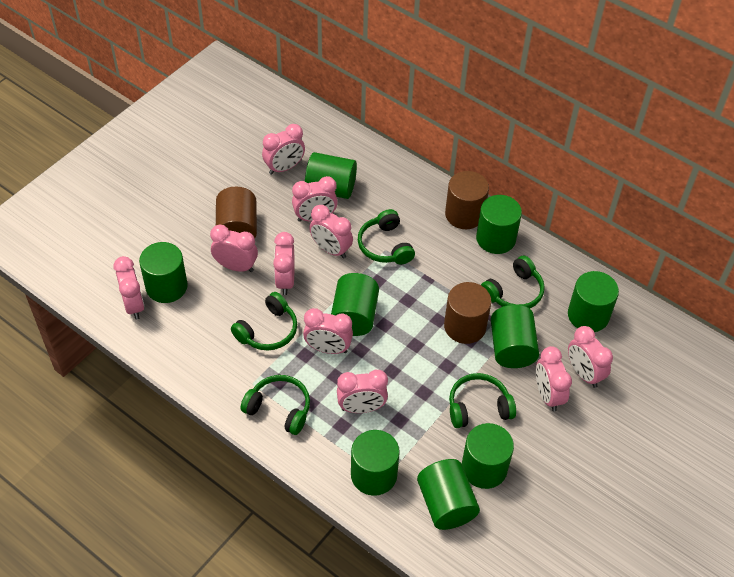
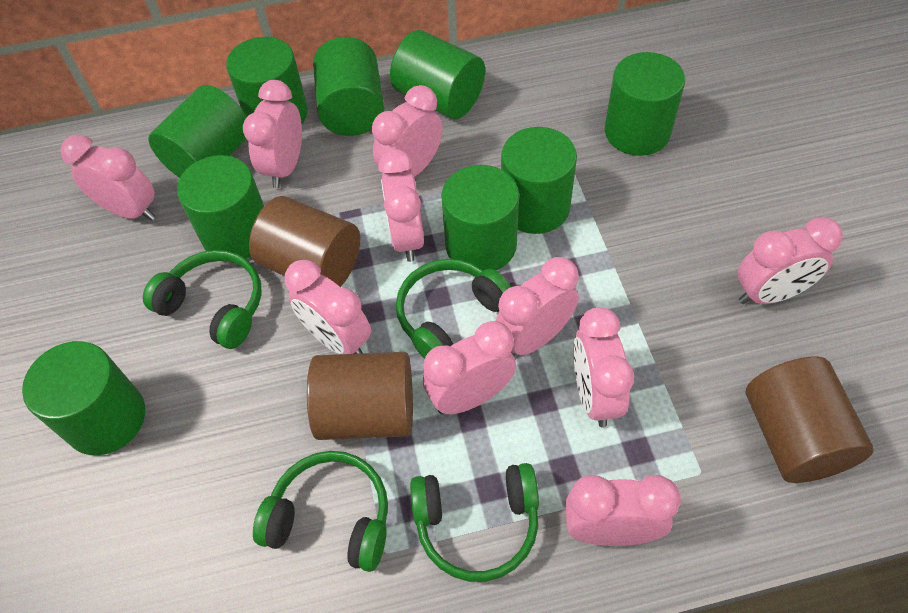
green headphones: [231,292,297,350] [241,375,310,435] [358,209,415,264] [449,373,516,428] [481,256,545,308] = 5 -> [143,250,262,349] [253,451,388,572] [396,259,511,359] [410,463,539,582] = 4

